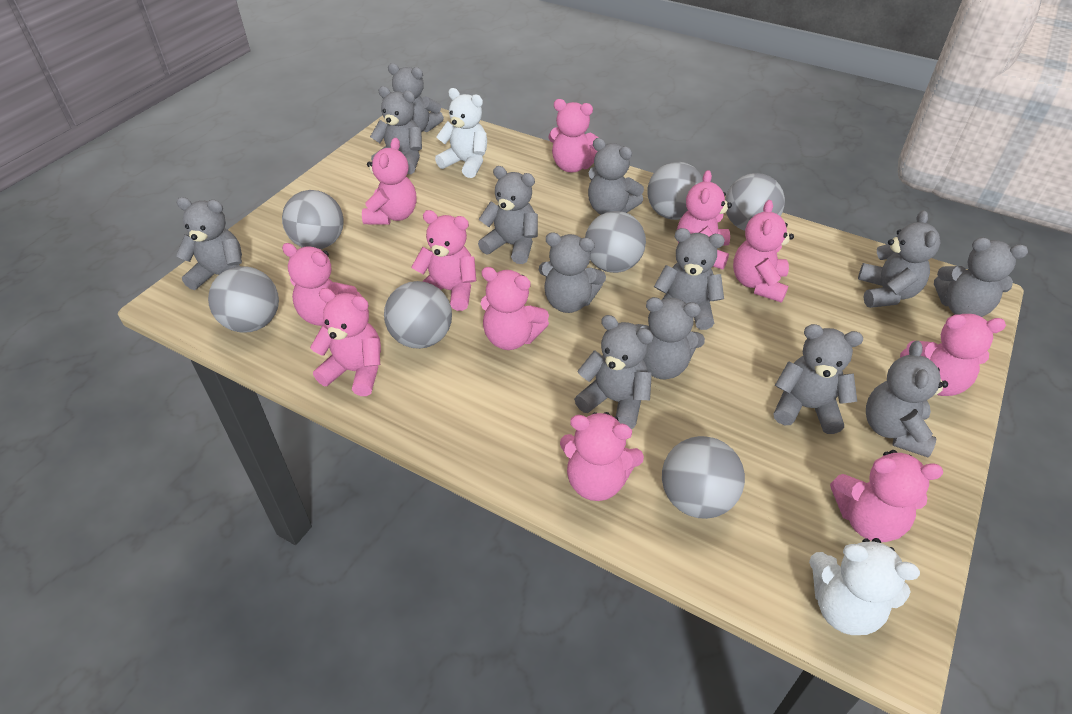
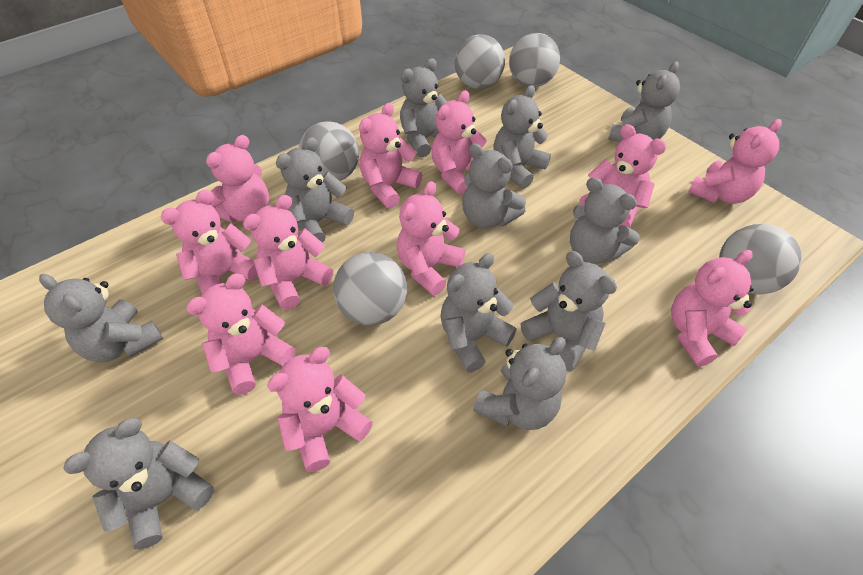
grey ball: [208,266,279,333] [282,190,344,249] [384,281,452,349] [585,211,646,273] [647,162,703,220] [662,436,745,519] [725,173,785,231] = 7 -> [299,121,359,181] [333,252,407,325] [455,34,505,89] [509,33,560,87] [719,224,802,294] = 5
grey teddy bear: [176,197,242,290] [370,86,422,174] [388,63,444,132] [478,166,538,264] [539,232,606,313] [574,315,654,429] [588,138,644,215] [636,297,705,379] [654,228,725,330] [774,324,863,434] [858,210,941,308] [866,341,948,458] [934,237,1028,317] = 13 -> [39,274,163,362] [63,418,214,550] [276,137,354,243] [400,58,447,158] [440,253,517,372] [462,143,526,229] [473,337,566,430] [493,85,551,189] [521,251,617,372] [570,177,640,264] [608,61,680,142] = 11
white teddy bear: [435,88,487,178] [809,538,920,635] = 2 -> none = 0

